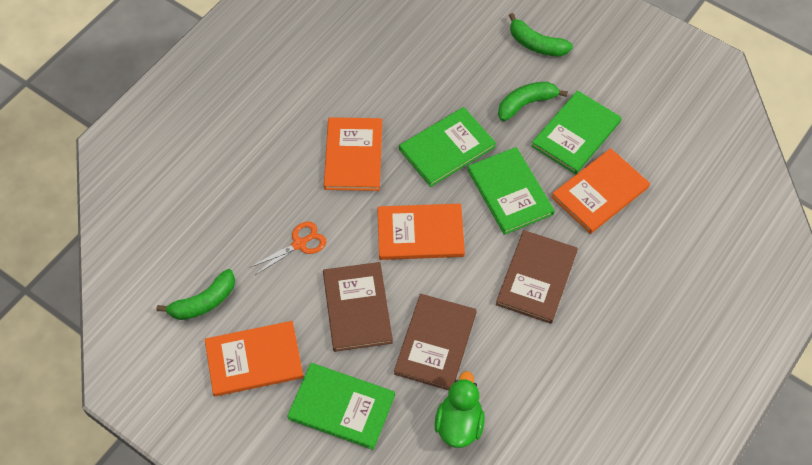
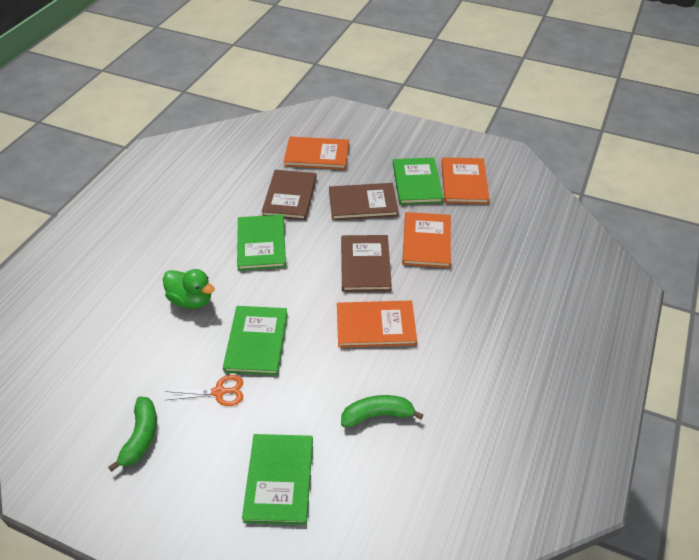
green banana: [157,269,235,320] [498,82,568,121] [509,13,573,57] = 3 -> [108,396,157,472] [341,395,423,427] = 2

